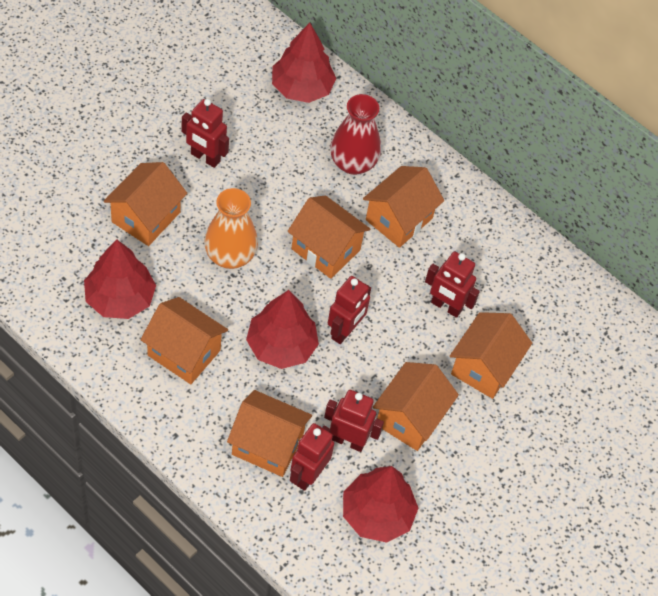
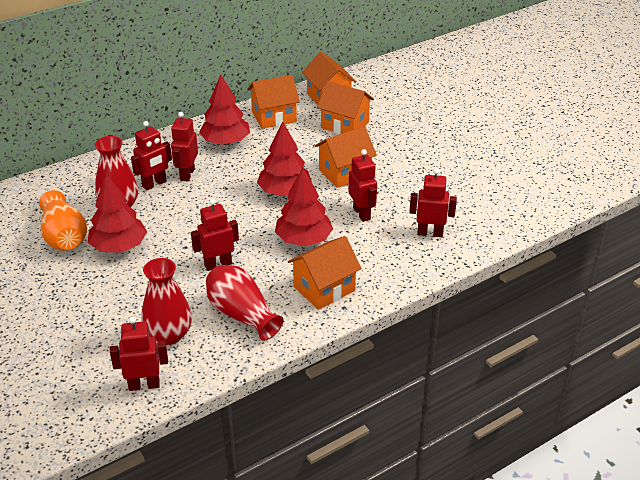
orange house: [104,162,187,246] [140,297,228,384] [227,390,312,477] [287,195,370,279] [363,166,444,248] [373,362,459,451] [450,312,532,399] = 7 -> [247,75,300,129] [288,236,362,310] [302,52,356,105] [315,127,377,188] [317,81,374,134] = 5
red robot: [182,99,229,168] [290,423,334,491] [324,390,384,452] [328,276,371,344] [425,251,480,318] = 5 -> [110,316,168,391] [131,121,172,190] [171,112,198,182] [191,199,239,271] [348,149,377,222] [409,168,457,237] = 6
red vase: [330,94,381,175] = 1 -> [95,136,138,207] [141,258,192,345] [206,265,284,341] = 3

